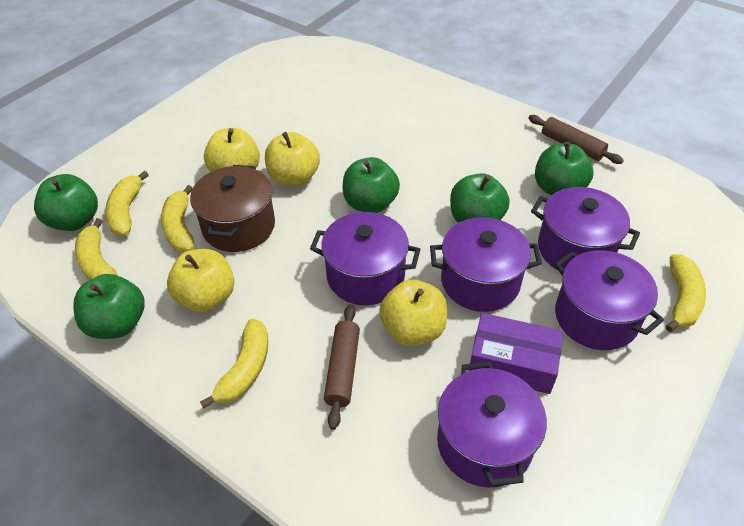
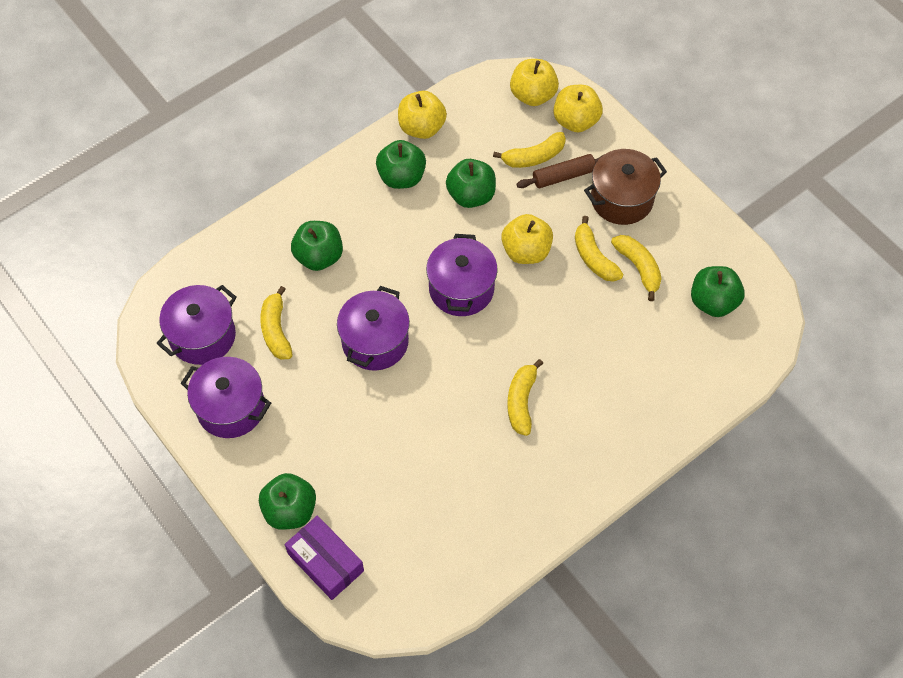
brown rolling pin: [324,304,360,430] [528,115,624,164] = 2 -> [516,154,605,188] = 1
purple pot: [310,212,421,305] [430,217,542,312] [437,362,547,487] [531,187,640,270] [555,250,664,350] = 5 -> [156,285,237,365] [181,357,271,438] [337,286,410,371] [426,234,498,316] = 4

